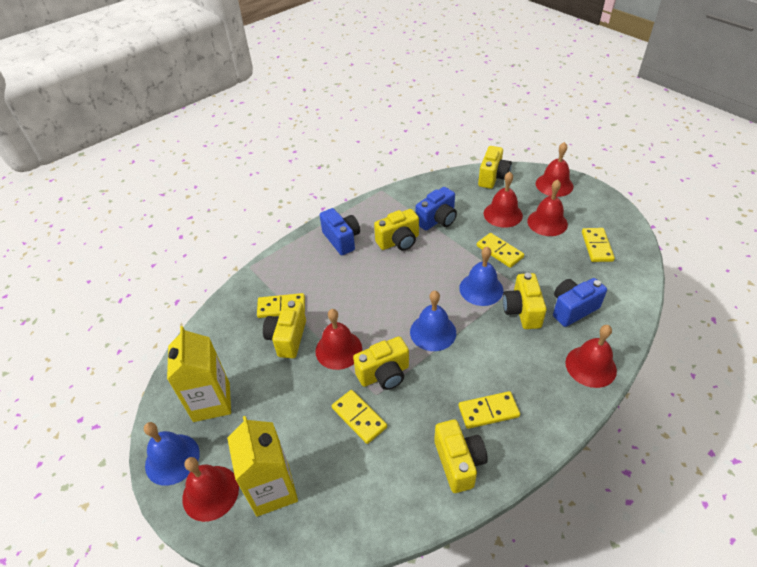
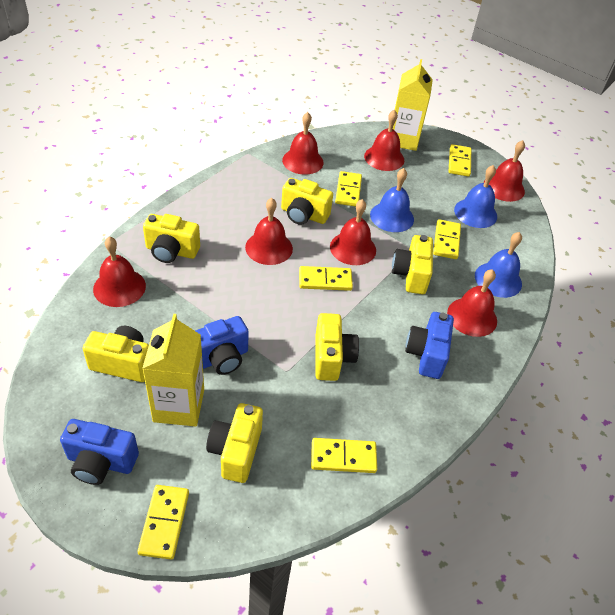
red bell: [182,457,239,522] [315,309,362,370] [484,172,523,228] [527,179,568,236] [536,142,573,197] [565,325,617,388] = 6 -> [93,236,146,307] [245,198,293,265] [282,112,324,175] [330,199,376,265] [364,110,404,171] [447,269,497,337] [484,140,525,202] = 7
yellow domino: [257,293,305,318] [332,390,387,444] [458,391,520,429] [477,233,524,268] [582,228,615,262] = 5 -> [137,485,189,559] [299,266,353,291] [311,438,377,473] [335,171,362,206] [433,219,461,259] [448,144,471,177] = 6

